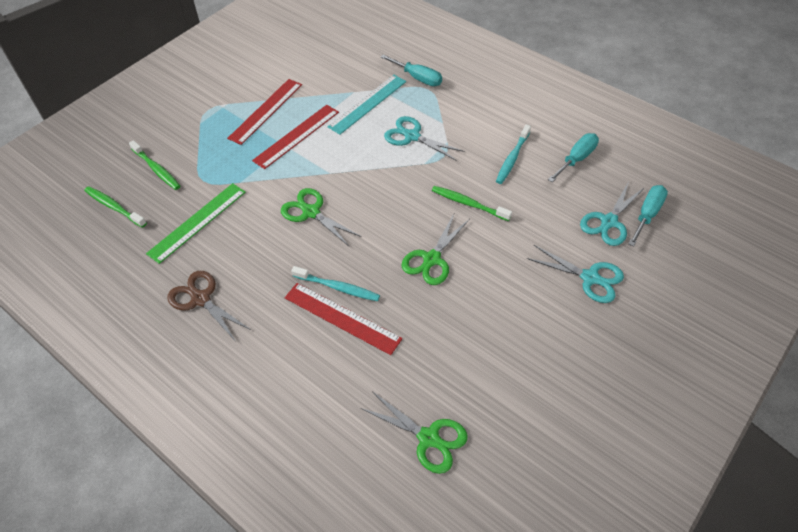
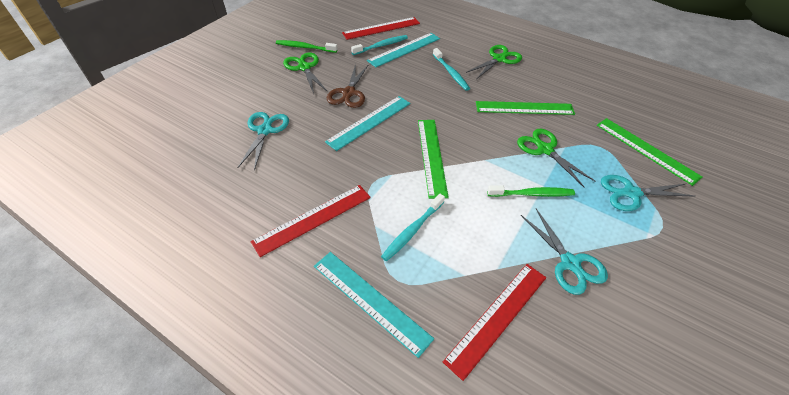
green ruler: [146,183,246,264] = 1 -> [418,120,449,199] [476,101,575,115] [597,118,702,186] = 3
green toothbrush: [84,186,147,228] [129,140,180,190] [432,186,512,221] = 3 -> [276,40,337,53] [487,185,575,197] = 2
turquoise ruler: [327,75,406,135] = 1 -> [314,252,434,358] [325,96,410,151] [367,33,440,67] = 3
turquoise screwdriver: [381,55,442,86] [548,133,599,182] [628,185,668,247] = 3 -> none = 0
turquoise toothbrush: [291,266,380,301] [496,124,531,184] = 2 -> [351,35,408,55] [381,194,445,261] [433,48,470,91] = 3

